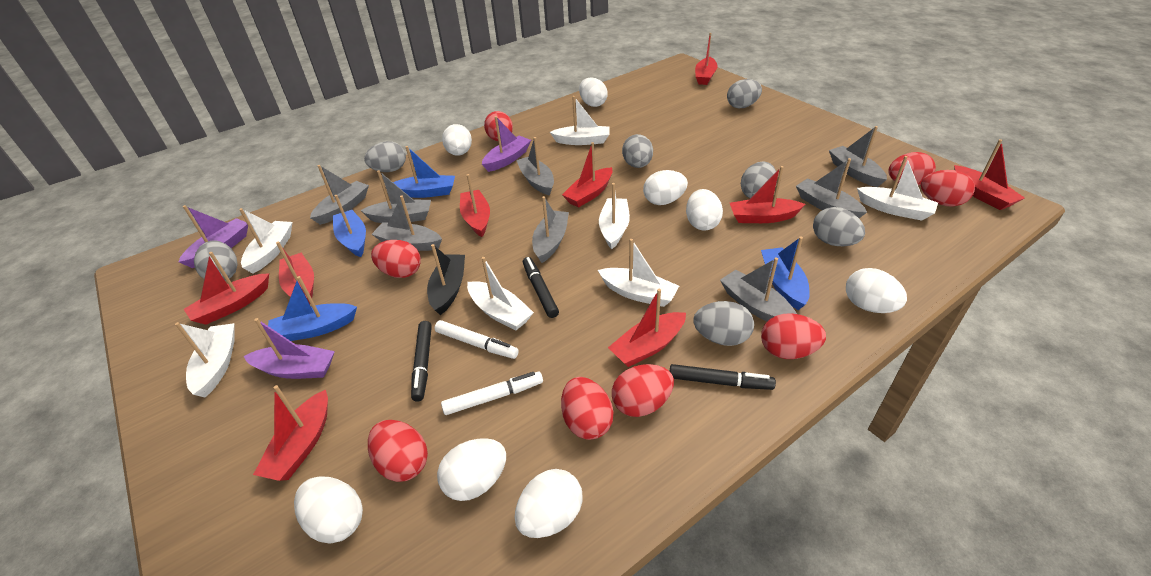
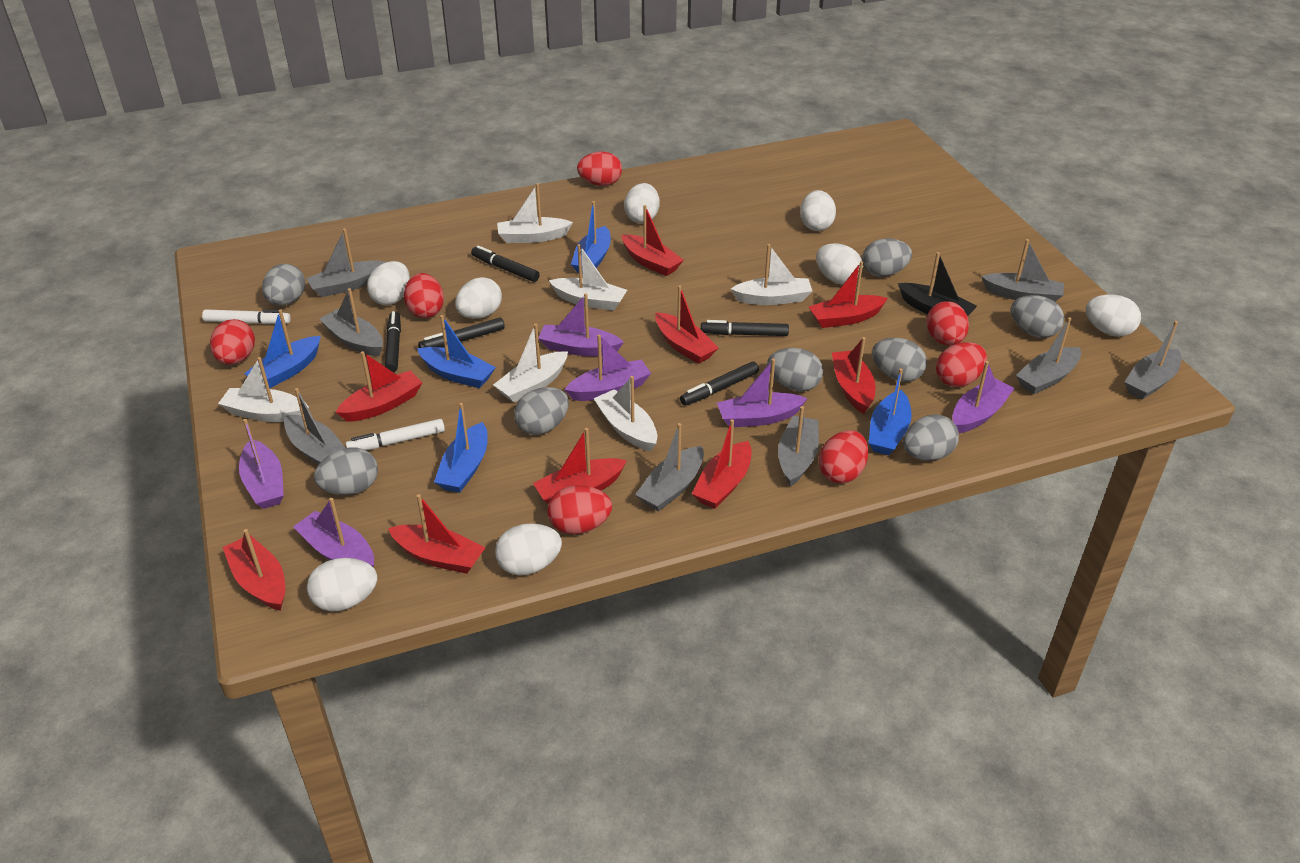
black marker: [411,321,432,402] [523,257,559,318] [670,364,776,390] = 3 -> [385,311,401,372] [418,318,505,348] [471,246,540,282] [680,362,759,405] [701,320,789,336] = 5
blue boat: [268,276,357,341] [333,195,366,257] [393,146,455,198] [761,237,810,310] = 4 -> [244,310,321,388] [417,315,496,388] [434,403,488,493] [571,201,611,274] [869,368,912,455] = 5
grey egg: [194,240,238,281] [364,141,406,172] [622,134,653,168] [694,301,754,346] [727,79,762,108] [741,161,777,198] [813,207,865,246] = 7 -> [262,264,305,306] [314,447,378,495] [514,387,569,435] [767,348,823,392] [862,238,912,277] [872,338,927,382] [903,414,959,461] [1011,295,1064,338] = 8
purple boat: [178,205,248,268] [243,318,335,379] [482,116,531,172] = 3 -> [239,419,284,509] [293,498,374,567] [538,293,624,356] [564,335,651,401] [717,359,808,427] [952,361,1015,433] = 6
red egg: [368,420,428,482] [371,240,421,278] [484,111,513,141] [561,377,613,440] [612,364,674,417] [761,313,826,359] [888,152,936,185] [921,170,975,206] = 8 -> [210,319,255,365] [404,273,444,318] [547,485,612,534] [577,152,622,186] [819,430,868,484] [926,301,969,346] [936,342,987,387] = 7
white boat: [175,322,235,398] [239,208,292,273] [467,257,534,330] [550,96,609,145] [598,239,679,307] [599,183,630,249] [857,156,938,221] = 7 -> [218,357,309,422] [493,324,568,403] [497,183,573,243] [549,244,627,311] [593,376,657,452] [731,244,812,305] = 6

